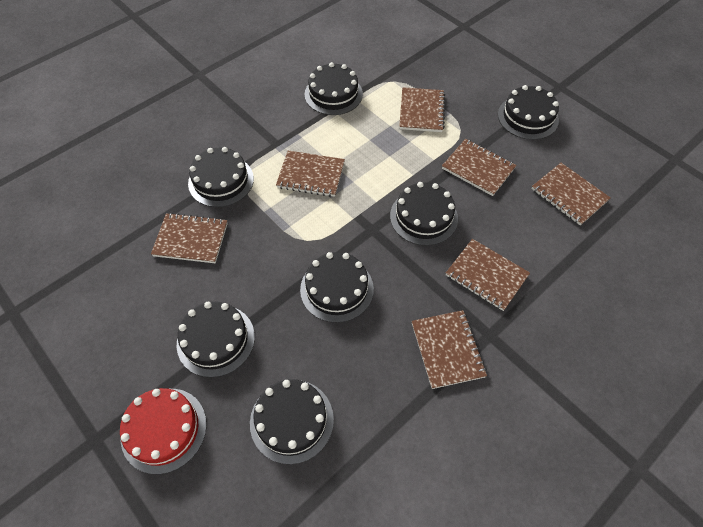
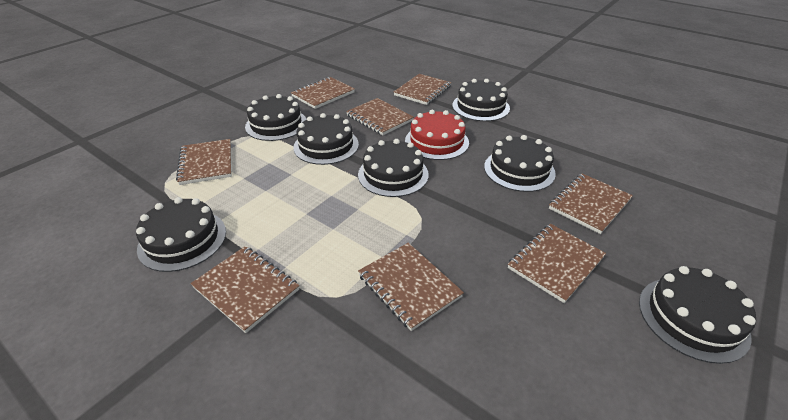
brown notebook: [151,213,228,263] [276,151,345,197] [399,87,445,132] [412,310,487,389] [442,139,517,196] [446,239,530,311] [532,163,611,225] = 7 -> [176,139,232,185] [191,246,299,333] [291,77,355,109] [346,98,414,135] [358,243,464,331] [394,74,452,105] [508,224,606,303] [549,173,633,234] = 8

